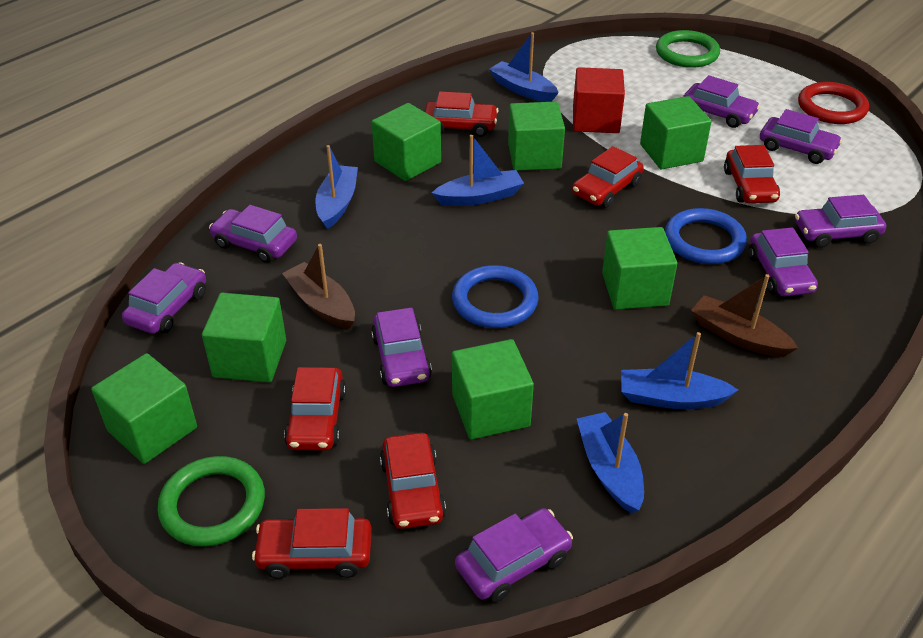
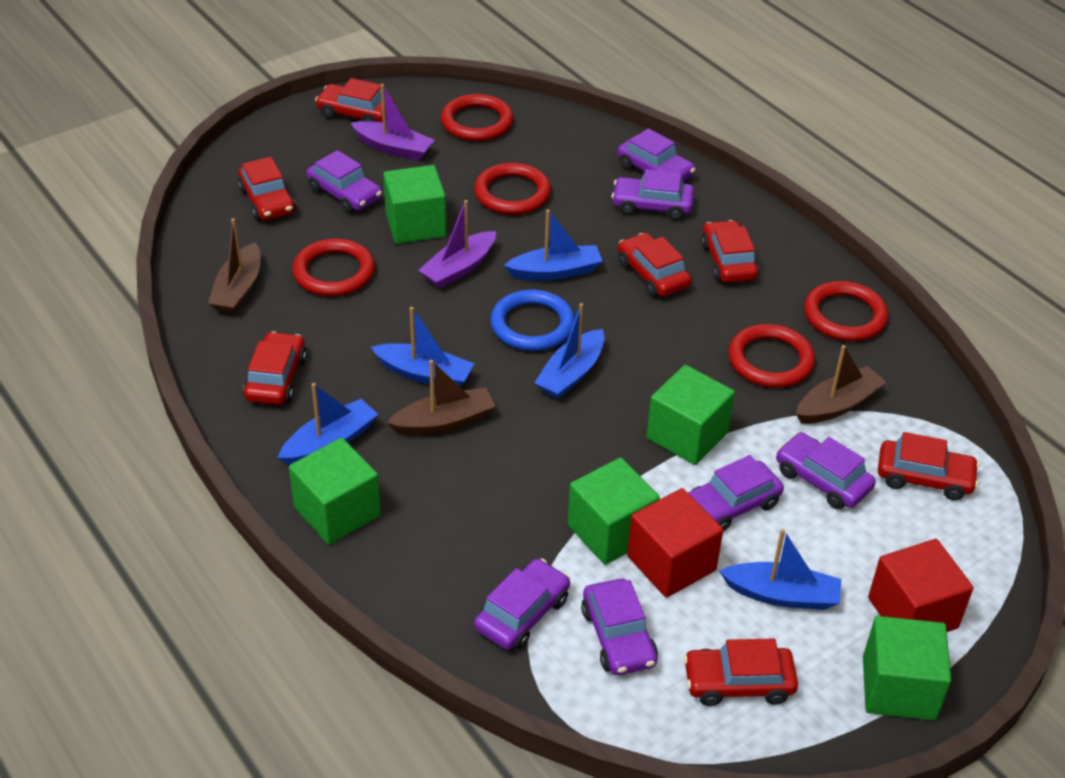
blue ring: [452,265,539,328] [665,208,747,264] = 2 -> [490,290,575,351] = 1
brown boat: [282,244,355,329] [691,274,798,357] = 2 -> [208,218,261,314] [387,360,496,435] [796,345,886,424] = 3
green cube: [91,353,197,464] [202,293,286,383] [372,103,441,181] [452,339,534,440] [508,102,565,171] [602,227,677,310] [640,96,712,169] = 7 -> [289,438,381,545] [383,165,446,244] [568,457,660,565] [647,365,735,465] [863,616,951,720] = 5
green ring: [157,456,265,547] [656,30,720,68] = 2 -> none = 0
purple boat: none = 0 -> [351,84,435,161] [418,200,496,288] = 2
purple car: [122,262,206,334] [209,205,297,263] [371,308,432,387] [455,508,573,602] [683,75,760,128] [749,227,818,296] [760,109,842,164] [795,195,886,248] = 8 -> [306,150,382,213] [474,559,570,650] [581,579,658,675] [611,169,694,220] [617,128,696,181] [688,455,784,532] [776,432,876,510] = 7
red car: [252,508,372,579] [284,367,346,451] [380,433,446,529] [425,92,499,137] [572,146,644,208] [724,145,780,203] = 6 -> [238,157,296,221] [243,331,307,405] [315,78,395,122] [618,233,691,297] [683,639,798,706] [701,220,759,283] [878,432,979,500] = 7
red cube: [573,67,625,133] = 1 -> [627,488,723,598] [868,539,973,632] = 2
red ring: [798,82,869,124] = 1 -> [292,238,375,296] [441,94,514,141] [474,163,551,215] [728,324,815,388] [804,281,889,341] = 5

